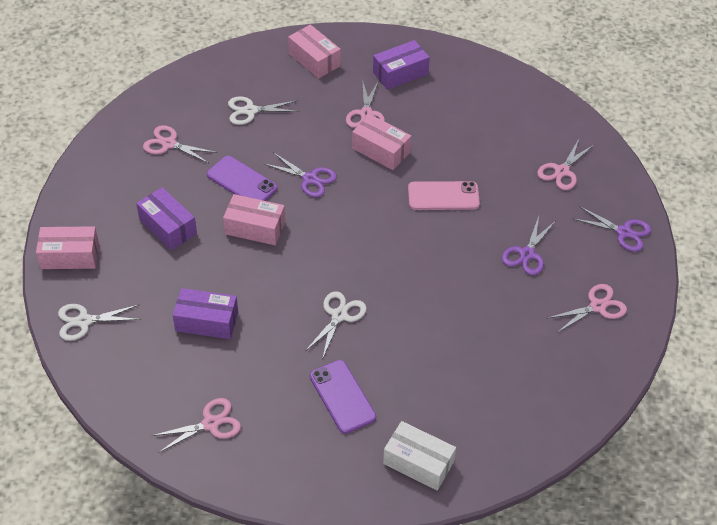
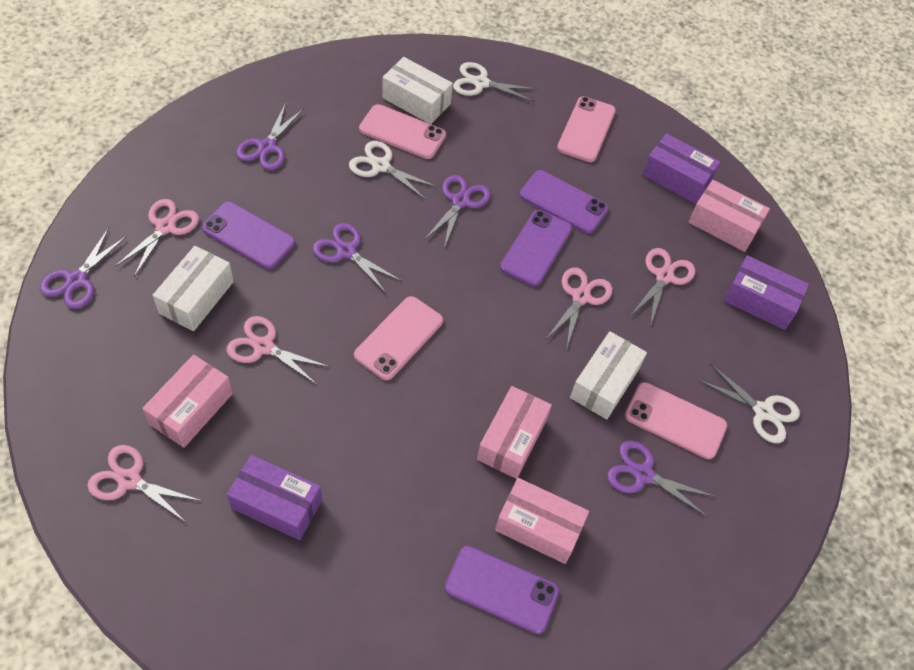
pink phone: [408,181,480,210] = 1 -> [354,296,443,380] [359,104,446,159] [557,96,616,162] [625,382,727,459] = 4
purple phone: [207,156,278,201] [310,360,376,434] = 2 -> [202,201,295,269] [445,546,559,634] [500,210,572,286] [520,170,609,234] = 4
purple scissors: [263,152,337,197] [502,216,555,275] [572,206,651,252] = 3 -> [40,227,127,309] [236,103,304,170] [312,223,402,293] [424,175,491,248] [607,440,716,517] = 5
white box: [383,421,456,490] = 1 -> [153,246,234,331] [382,57,453,124] [570,331,647,419] = 3

